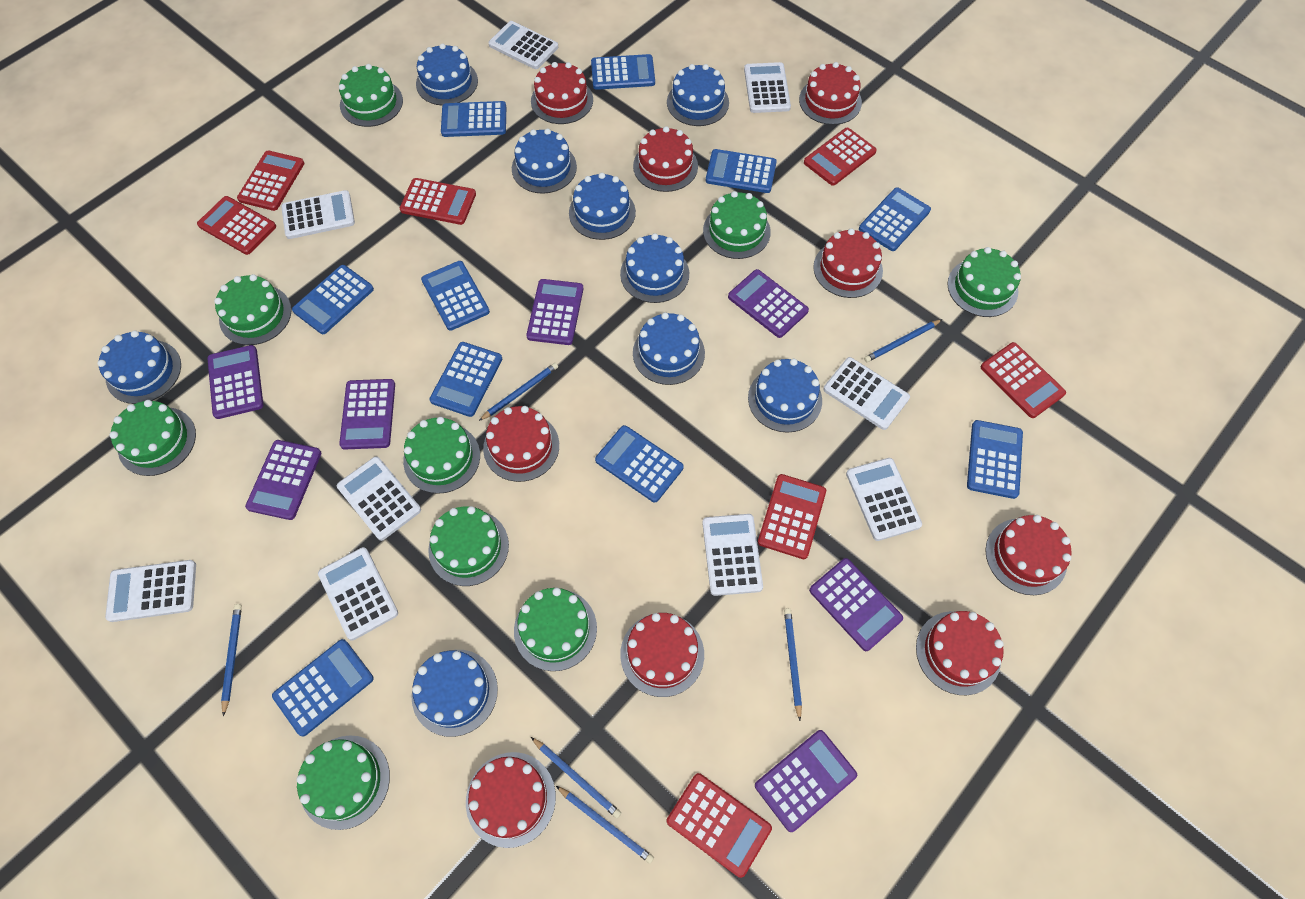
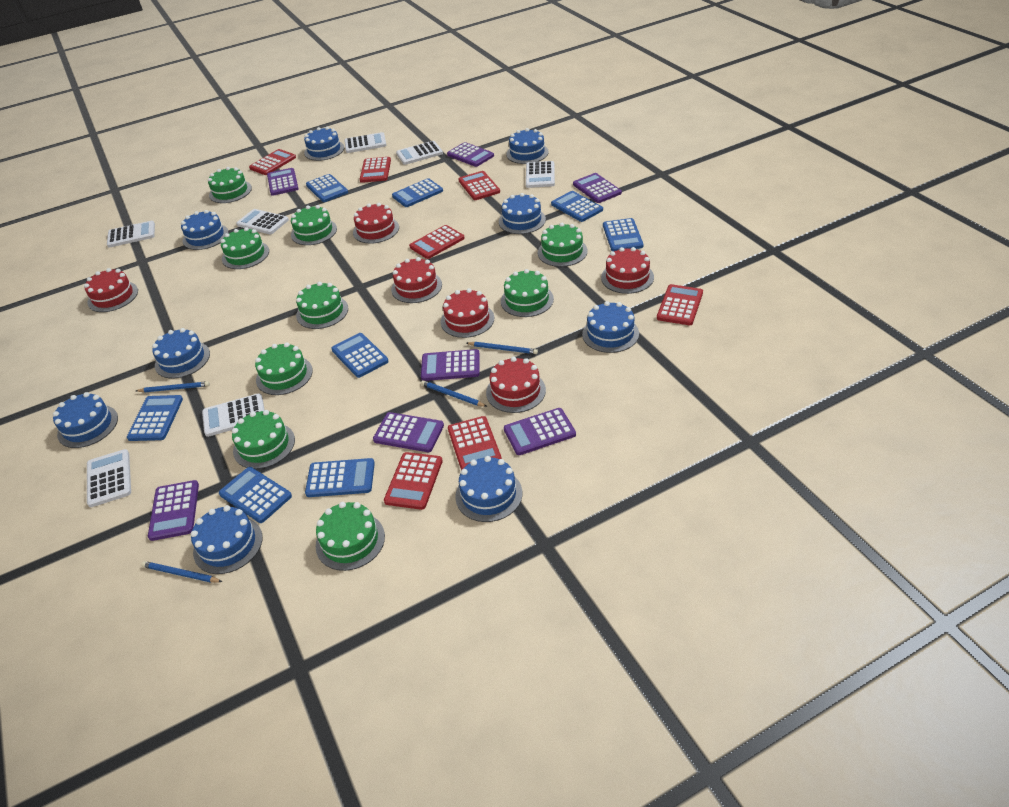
blue calculator: [272,639,374,736] [292,265,374,334] [421,261,490,331] [429,342,502,417] [441,101,506,137] [591,54,655,90] [595,425,684,502] [706,149,777,193] [859,187,931,251] [967,420,1023,499] = 10 -> [127,395,183,441] [219,467,292,523] [305,458,375,497] [306,174,348,202] [331,333,389,378] [392,178,443,207] [551,191,603,222] [603,218,644,251] = 8
blue pencil: [221,604,242,717] [479,363,558,421] [531,737,621,819] [556,786,654,864] [784,608,802,721] [864,319,942,362] = 6 -> [136,381,210,392] [141,561,222,583] [421,380,487,407] [467,342,538,354] = 4
red cake: [466,752,556,848] [483,406,559,482] [531,62,593,124] [620,613,704,697] [633,126,698,192] [799,62,862,125] [813,228,883,298] [916,611,1004,695] [985,515,1072,595] = 9 -> [84,268,138,312] [353,203,399,244] [391,257,442,303] [441,288,494,338] [486,357,546,413] [601,247,654,294] = 6
white calculator: [105,560,196,622] [281,190,355,239] [318,547,398,641] [337,456,421,541] [489,21,558,69] [702,514,763,596] [744,62,791,113] [823,357,910,430] [846,458,922,541] = 9 -> [87,449,131,507] [107,221,155,247] [202,394,264,437] [236,209,289,234] [344,132,387,153] [396,141,443,165] [526,161,555,188] = 7

